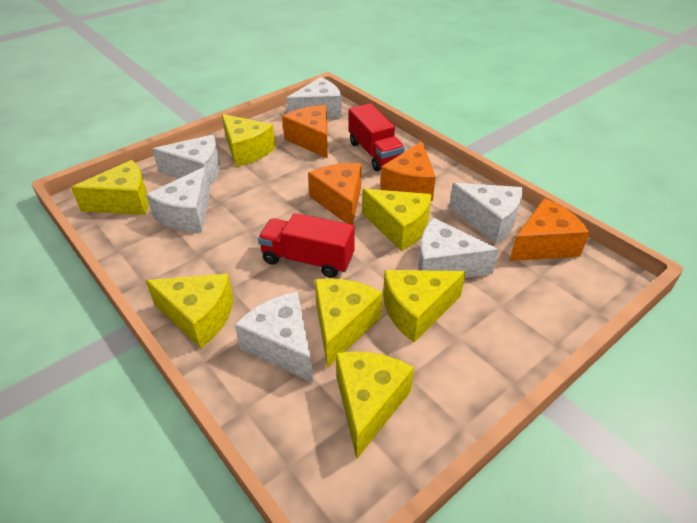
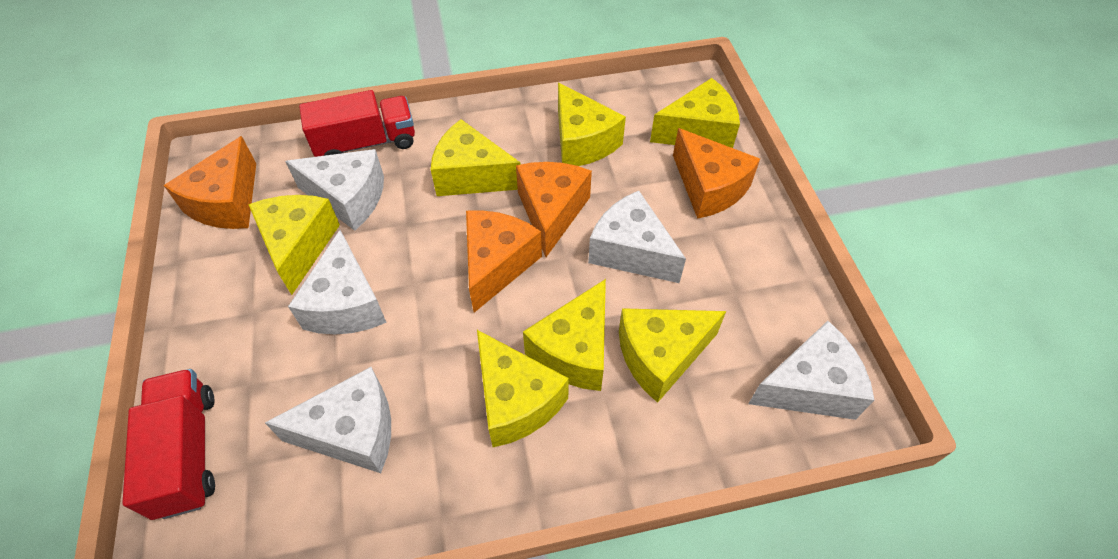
white cheese: [146,167,210,232] [152,135,220,187] [235,292,313,383] [286,77,342,119] [418,218,499,278] [449,183,522,244] = 6 -> [265,367,391,473] [285,149,384,231] [288,230,387,335] [588,191,686,283] [748,321,874,420] = 5

